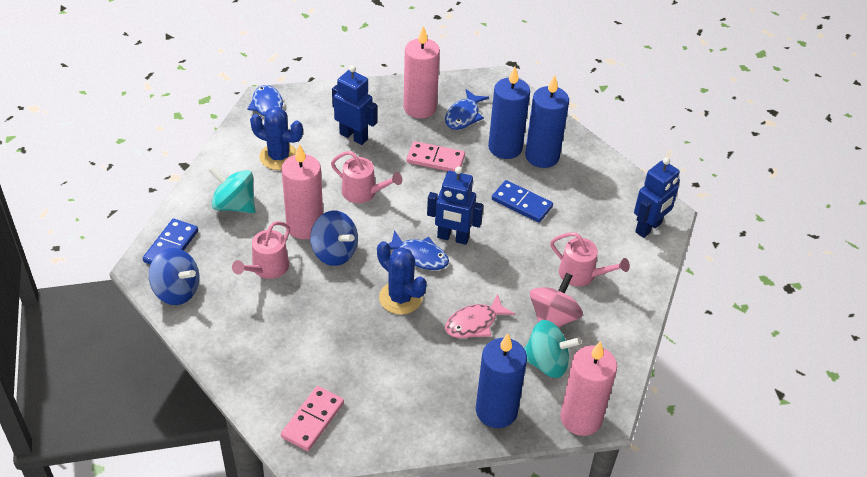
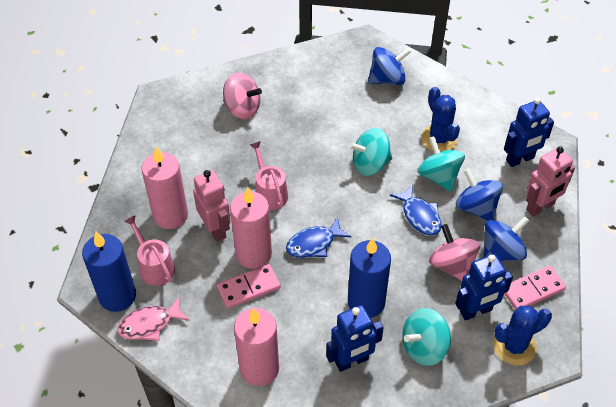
blue candle: [476,334,527,428] [488,67,530,159] [525,75,569,168] = 3 -> [82,232,136,312] [348,238,391,318] = 2
blue domino: [143,219,198,265] [492,180,553,223] = 2 -> none = 0
blue fish: [248,85,283,127] [388,230,449,270] [445,89,489,130] = 3 -> [286,217,352,258] [390,185,441,235] = 2
blue spinning top: [149,248,199,305] [310,211,358,266] = 2 -> [368,47,411,85] [456,169,503,221] [483,216,529,261] = 3
pink robot: none = 0 -> [193,170,231,242] [526,146,575,216] = 2
pink spinning top: [530,273,583,328] = 1 -> [223,73,262,119] [429,224,480,281] = 2
pink watering can: [232,221,290,279] [331,151,402,203] [550,232,630,286] = 3 -> [124,215,175,286] [250,141,288,210] = 2
turquoise spinning top: [208,167,255,213] [524,320,581,378] = 2 -> [349,128,392,176] [402,308,451,366] [417,136,465,192] = 3

